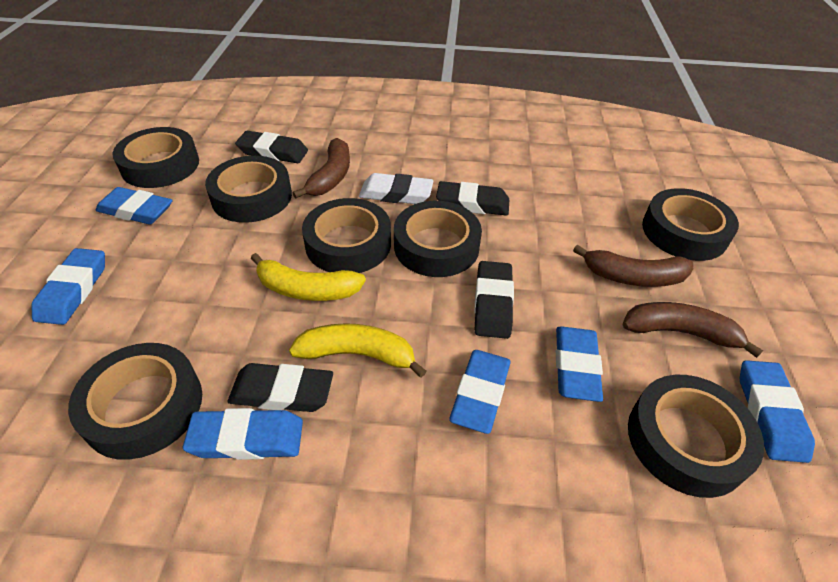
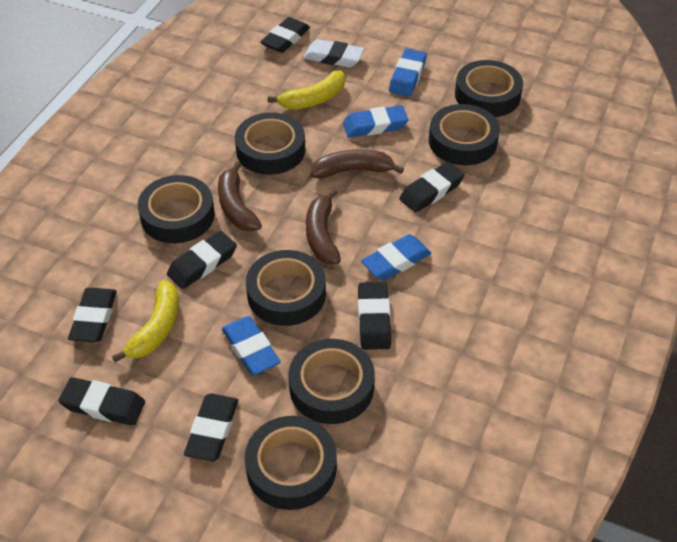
black eraser: [228,363,333,412] [235,131,308,163] [436,181,510,216] [474,261,514,339] = 4 -> [58,377,145,426] [68,288,117,342] [167,231,237,289] [184,394,238,461] [261,17,310,53] [358,282,391,350] [399,162,464,213] = 7
blue eraser: [31,248,105,325] [96,187,173,224] [183,408,303,460] [449,350,511,434] [556,326,603,402] [740,360,815,463] = 6 -> [222,316,280,375] [343,105,408,138] [361,234,431,280] [389,48,427,96] = 4

